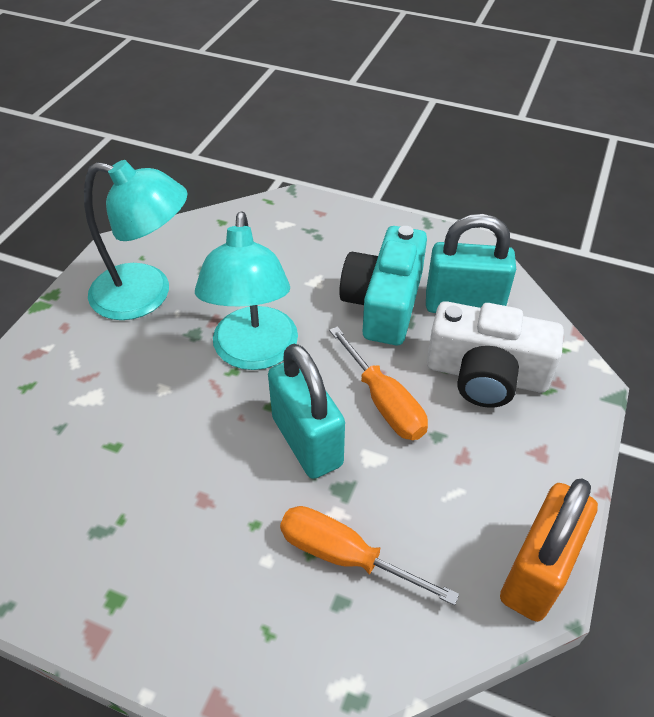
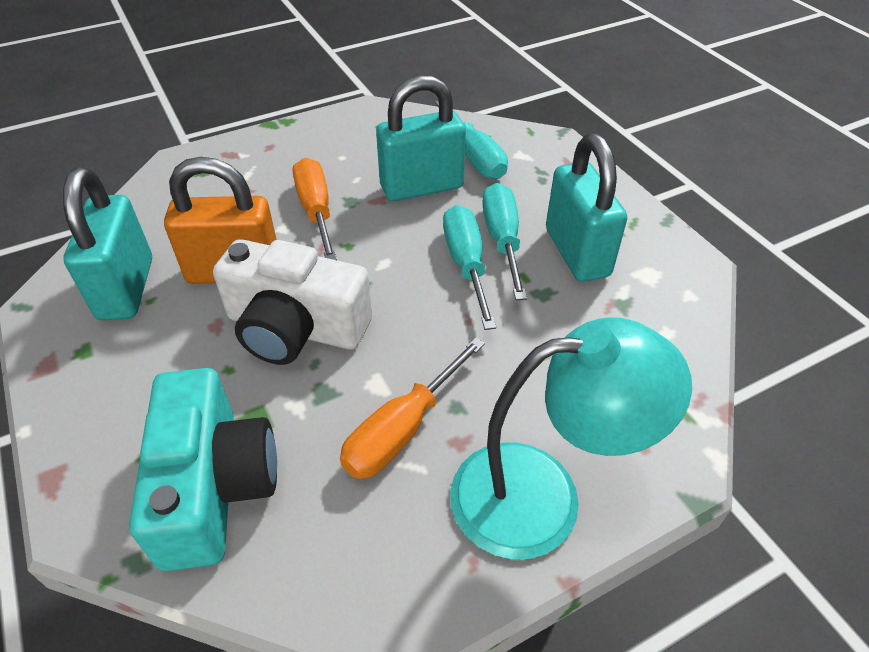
turquoise lamp: [84,160,187,320] [195,211,298,370] = 2 -> [450,317,692,559] = 1
turquoise padlock: [268,344,345,479] [426,214,516,313] = 2 -> [63,167,152,320] [376,75,466,202] [546,133,627,282] = 3
turquoise screwdriver: none = 0 -> [435,101,508,179] [443,205,496,330] [482,183,527,300] = 3

